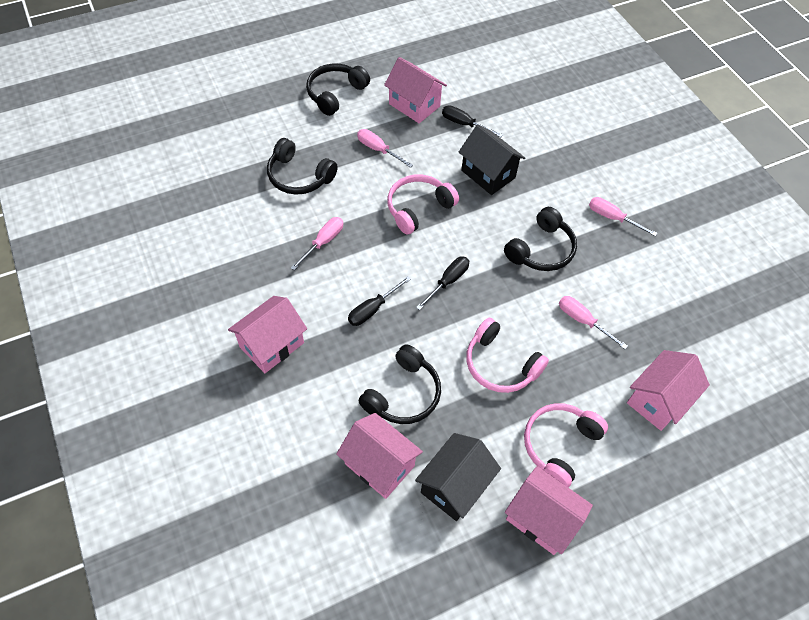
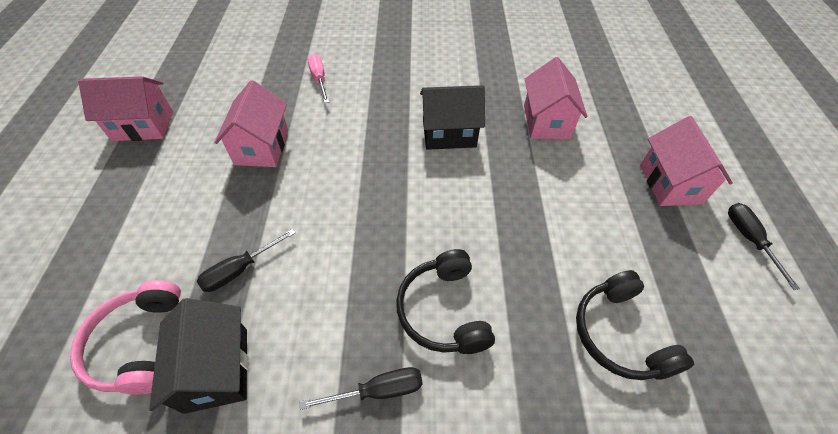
black headphones: [267,138,338,195] [306,63,370,116] [359,344,441,424] [504,207,577,271] = 4 -> [396,249,495,354] [576,270,694,380] = 2
pink headphones: [387,174,459,235] [466,318,549,393] [524,403,608,487] = 3 -> [70,280,181,395] = 1
pink house: [228,296,307,373] [336,413,423,499] [384,57,447,123] [505,466,593,555] [627,350,710,431] = 5 -> [78,76,173,141] [214,80,288,167] [524,57,587,139] [640,116,733,206] = 4
pink screwdriver: [291,217,343,270] [357,129,413,168] [559,296,628,349] [589,197,658,237] = 4 -> [307,54,329,103] = 1

